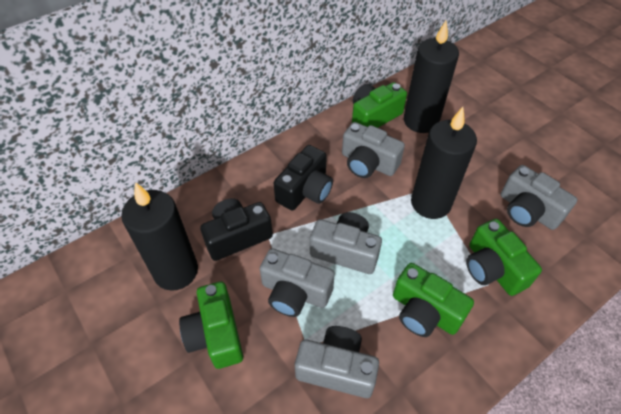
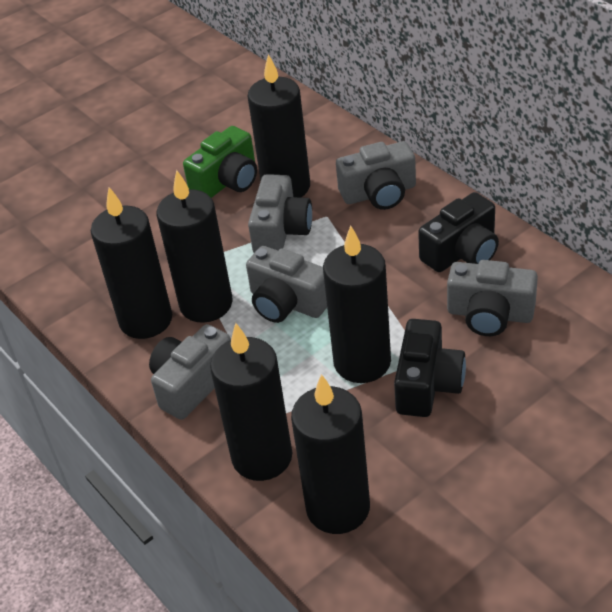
black candle: [121,182,198,291] [404,21,459,133] [411,107,477,219] = 3 -> [91,187,172,339] [157,170,232,323] [210,323,292,481] [248,54,310,197] [291,374,370,534] [323,225,391,383] = 6
green camera: [179,282,243,369] [352,82,407,128] [393,263,474,337] [466,219,542,296] = 4 -> [183,126,257,198] = 1

